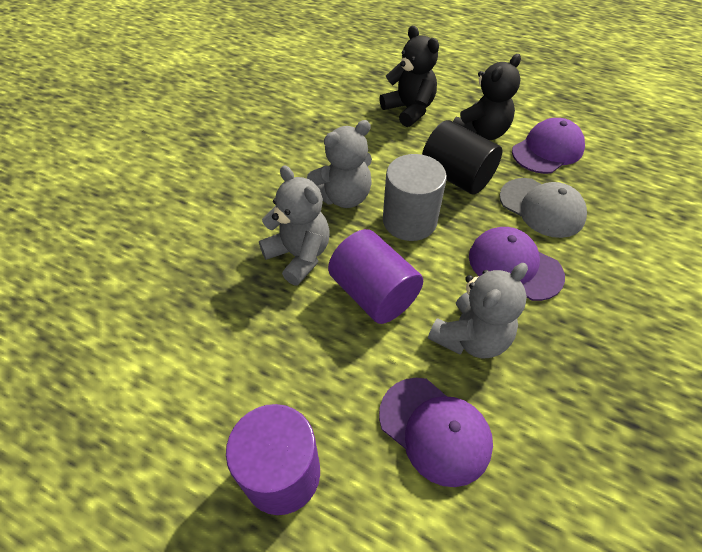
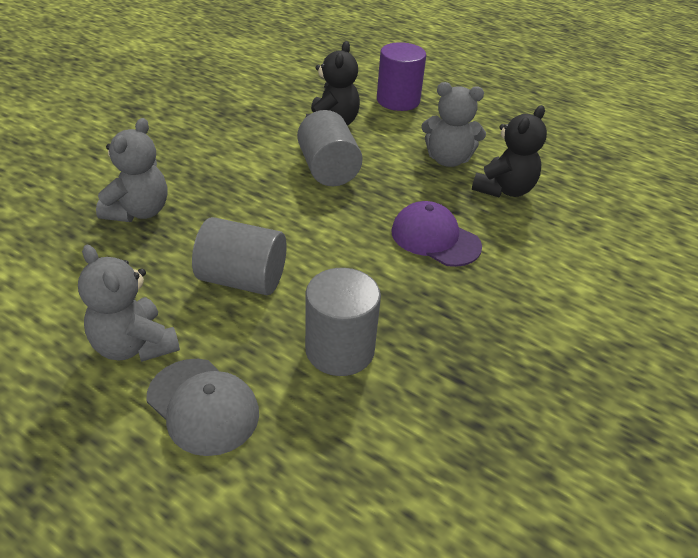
black cylinder: [422,120,502,195] = 1 -> none = 0
grey cylinder: [383,154,447,241] = 1 -> [192,217,287,295] [297,110,363,186] [305,268,381,376] = 3
purple cap: [379,378,493,487] [469,227,565,301] [512,118,585,174] = 3 -> [391,201,482,267] = 1
purple cylinder: [226,404,320,515] [328,229,423,324] = 2 -> [377,42,426,111] = 1

